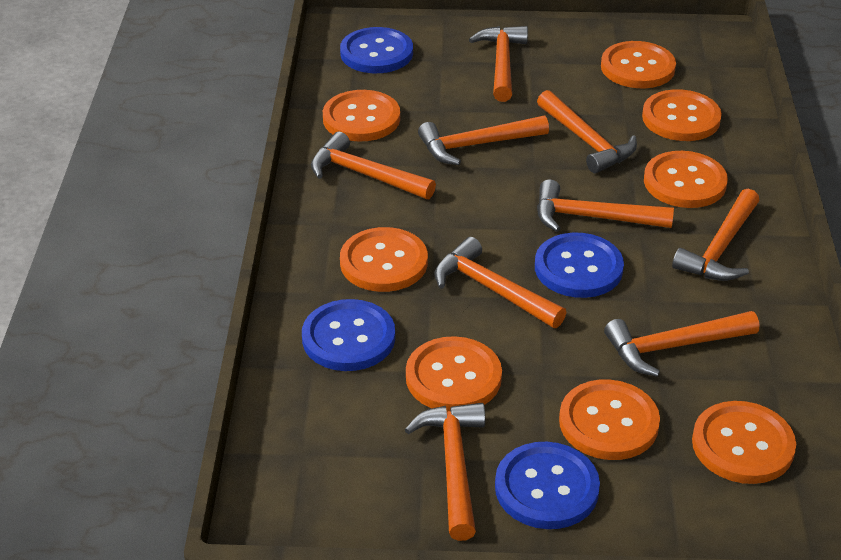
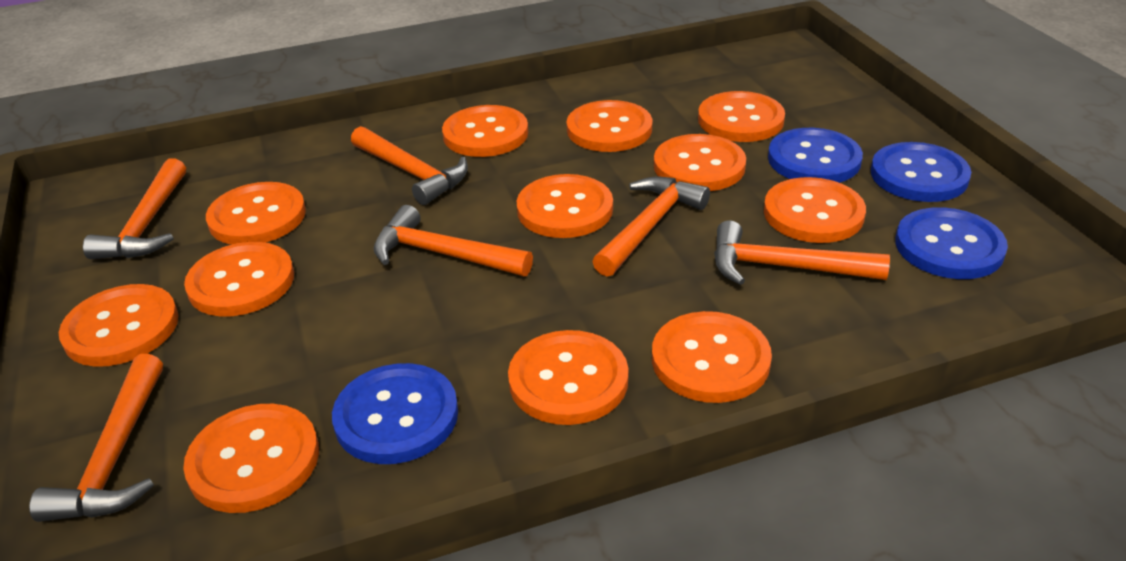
orange button: [323,90,400,142] [340,227,428,292] [406,336,502,412] [559,380,660,460] [601,41,676,88] [642,89,722,141] [644,151,728,208] [692,401,796,484] = 8 -> [59,284,179,367] [183,404,319,513] [184,242,294,316] [206,182,306,245] [442,105,528,157] [508,330,628,425] [517,174,613,238] [566,100,652,152] [652,311,772,403] [654,134,746,191] [698,91,785,142] [764,177,866,243] = 12
orange hammer: [311,132,436,199] [405,403,485,541] [418,115,549,165] [435,237,567,328] [469,26,528,102] [537,90,637,173] [537,180,674,232] [604,311,759,377] [672,189,760,281] = 9 -> [29,354,163,522] [83,158,186,259] [351,126,468,205] [373,205,533,276] [592,177,710,277] [714,220,890,285] = 6

